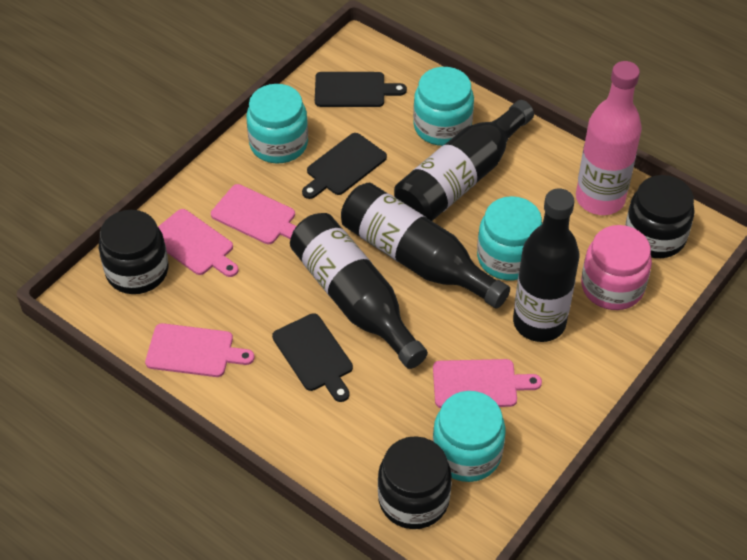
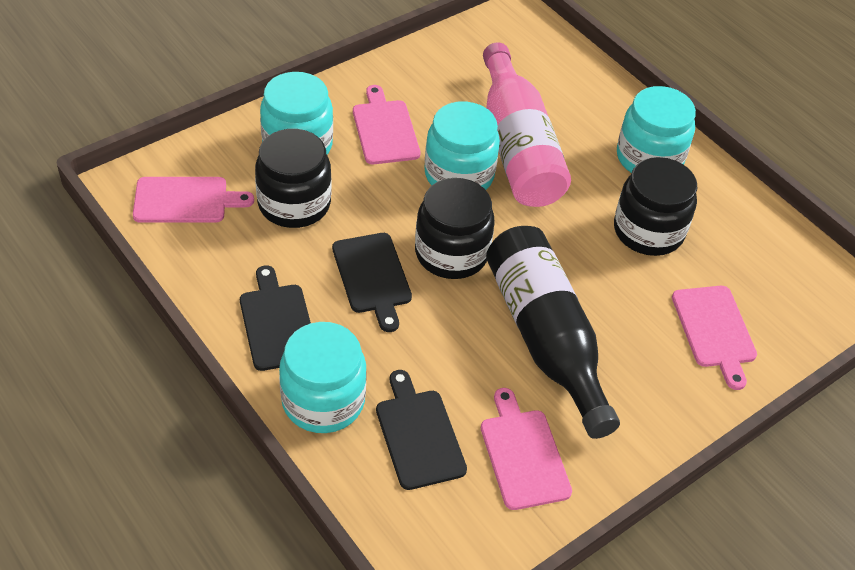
black bottle: [290,213,428,369] [341,182,510,309] [394,100,534,221] [513,188,579,342] = 4 -> [486,226,620,439] = 1
pink jar: [581,225,652,310] = 1 -> none = 0

